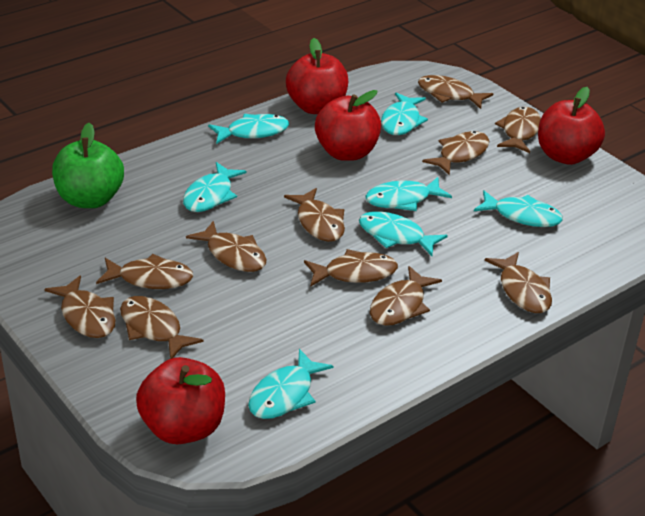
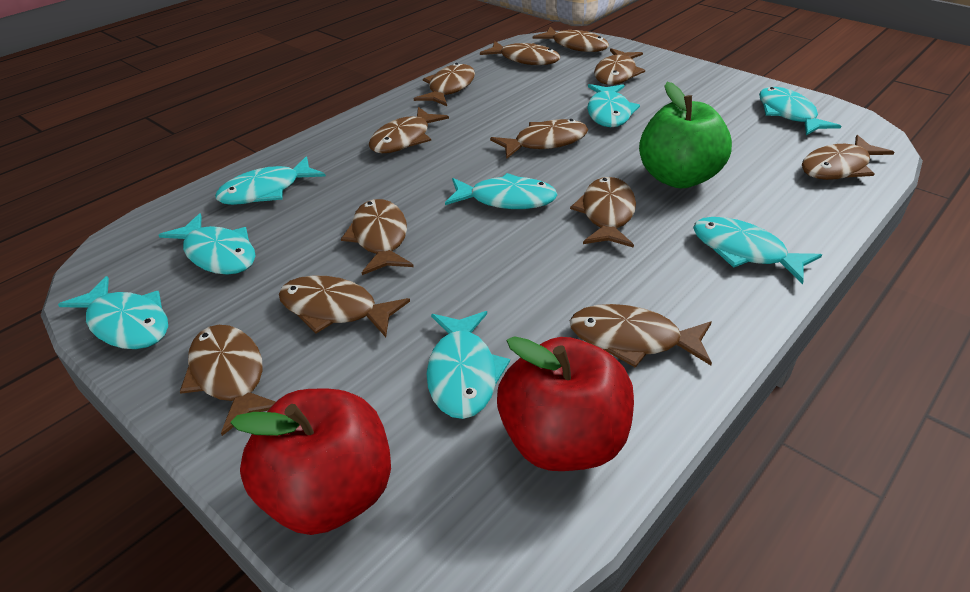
brown fish: [44,275,116,338] [96,254,193,289] [120,296,203,359] [186,221,267,272] [284,188,345,242] [304,249,398,287] [370,266,442,326] [418,75,494,109] [422,131,489,175] [484,252,552,313] [495,107,541,153] = 11 -> [180,325,276,436] [279,276,410,337] [341,199,414,275] [369,107,449,153] [414,63,475,106] [480,41,560,65] [490,119,588,159] [533,27,609,52] [570,177,636,248] [570,304,712,367] [594,48,645,85] [802,135,894,180] = 12
red apple: [136,357,225,444] [286,38,348,114] [315,90,381,161] [538,87,605,165] = 4 -> [231,389,391,535] [497,336,634,471] = 2
turquoise fish: [183,162,247,212] [208,114,289,144] [248,349,334,419] [359,211,448,256] [366,177,452,211] [381,93,428,135] [474,190,563,227] = 7 -> [58,276,168,349] [159,213,256,275] [215,156,326,205] [426,311,510,419] [445,173,558,209] [587,84,640,127] [693,217,822,284] [759,87,841,135] = 8

